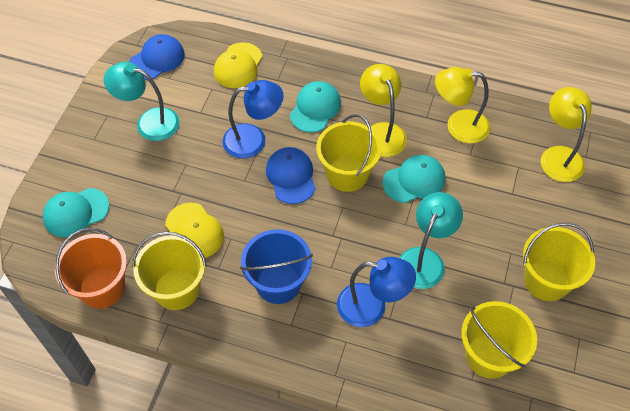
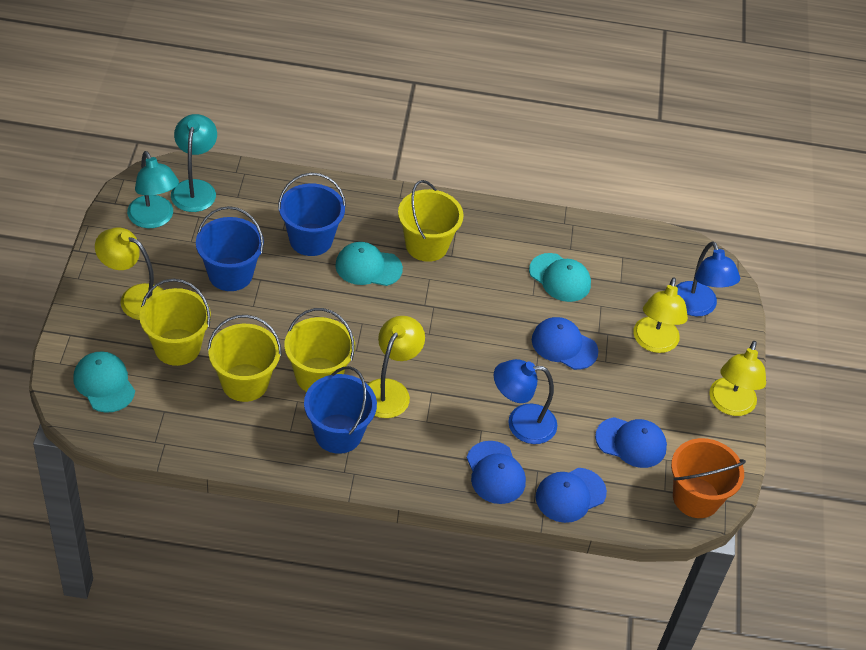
blue bucket: [240,229,313,304] = 1 -> [196,206,264,291] [278,173,346,256] [304,366,377,454] = 3
blue cap: [129,34,185,80] [266,147,316,204] = 2 -> [467,441,526,504] [532,317,598,370] [536,468,607,523] [595,417,667,468] = 4
yellow cap: [165,203,224,258] [214,42,262,88] = 2 -> none = 0
yellow lamp: [360,64,407,157] [435,67,490,144] [541,87,592,182] = 3 -> [95,228,163,320] [368,316,425,418] [633,278,688,353] [709,341,766,416] = 4

